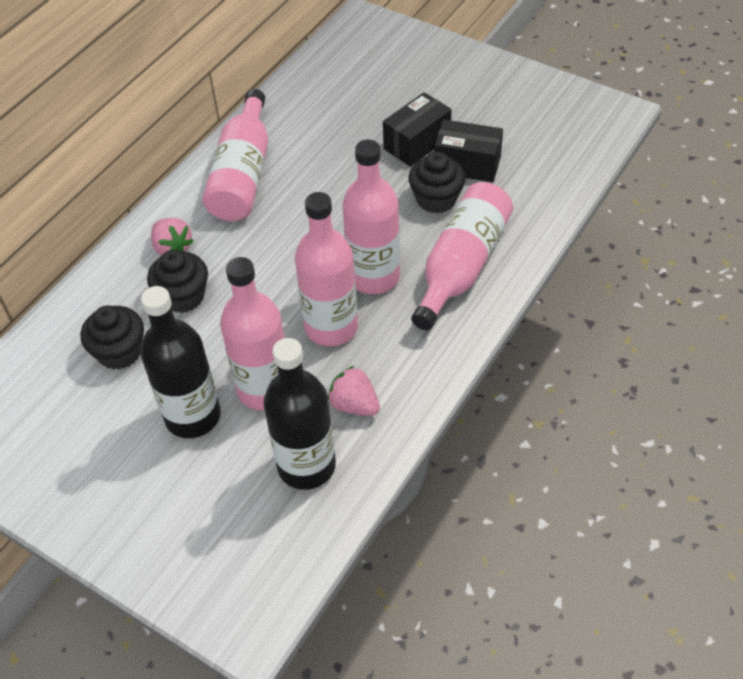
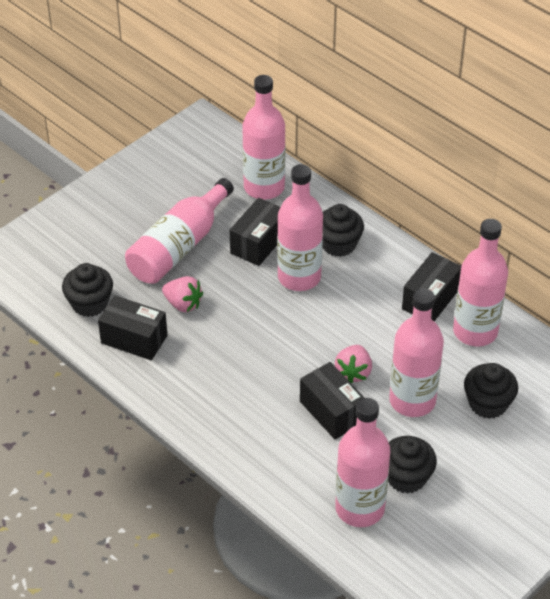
black bottle: [141,286,221,438] [263,338,336,490] = 2 -> none = 0
black box: [383,92,451,167] [435,120,503,182] = 2 -> [98,296,167,360] [230,198,280,266] [300,362,365,440] [402,252,461,321] = 4
black cupcake: [81,305,144,370] [147,250,208,313] [408,151,466,213] = 3 -> [62,263,113,317] [323,204,364,257] [388,436,437,494] [464,363,518,419] = 4
pink bottle: [203,89,268,221] [220,257,285,410] [295,192,358,346] [342,140,400,294] [411,182,513,330] = 5 -> [125,178,234,284] [242,75,285,200] [277,164,323,291] [335,398,390,527] [389,288,444,417] [453,219,508,347] = 6

